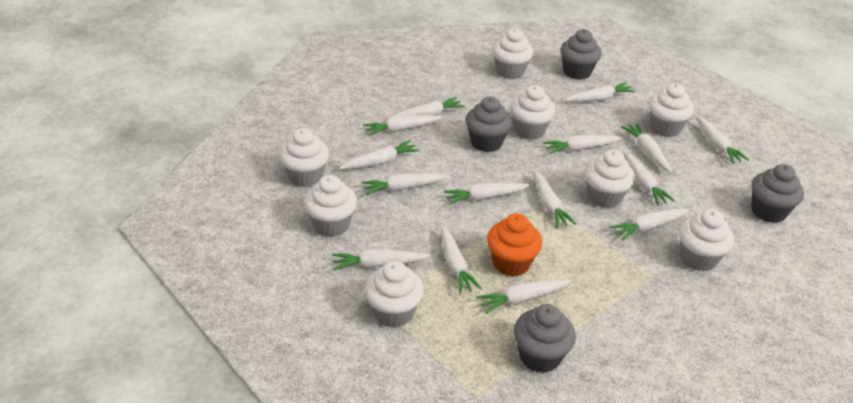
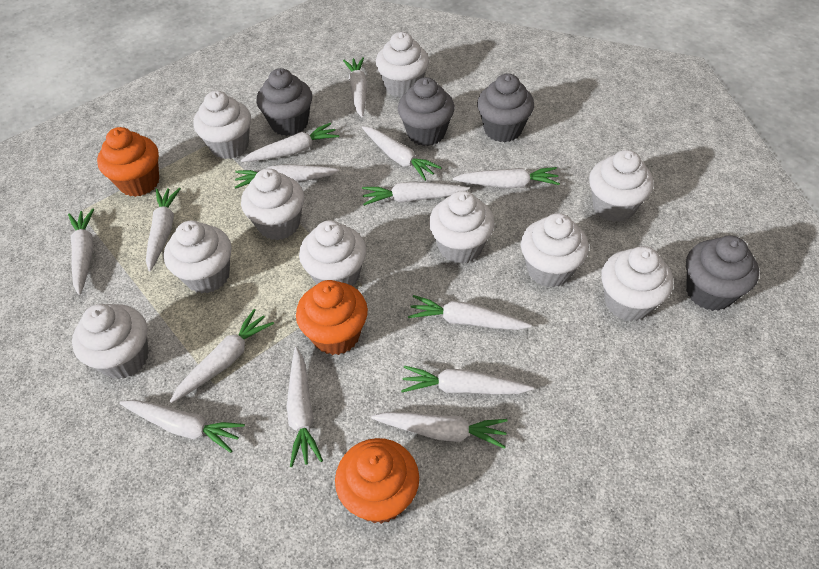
orange cupcake: [487,213,542,277] = 1 -> [97,127,159,197] [296,280,368,355] [335,438,419,524] = 3
white carrot: [332,249,430,270] [339,140,420,169] [361,173,448,195] [363,115,442,136] [390,97,465,118] [440,225,482,294] [443,183,530,205] [476,280,571,314] [533,170,576,228] [543,135,622,154] [565,82,635,102] [610,209,689,241] [621,123,672,173] [623,151,675,206] [695,116,749,164] = 15 -> [68,209,94,295] [119,400,245,453] [146,188,181,271] [170,309,274,403] [235,164,339,189] [241,123,339,162] [287,347,323,467] [343,57,368,117] [362,126,442,181] [362,181,469,206] [371,412,508,449] [401,365,534,394] [408,295,532,330] [453,167,560,188] = 14
white cupcake: [279,128,329,187] [304,175,357,237] [365,261,424,328] [492,28,534,79] [510,85,555,140] [585,150,635,208] [648,83,694,137] [679,209,734,271] = 8 -> [72,304,149,379] [164,220,232,293] [193,91,251,159] [241,169,304,240] [299,220,366,286] [376,32,429,98] [429,191,495,264] [521,213,589,288] [589,150,654,222] [601,246,673,321] = 10

